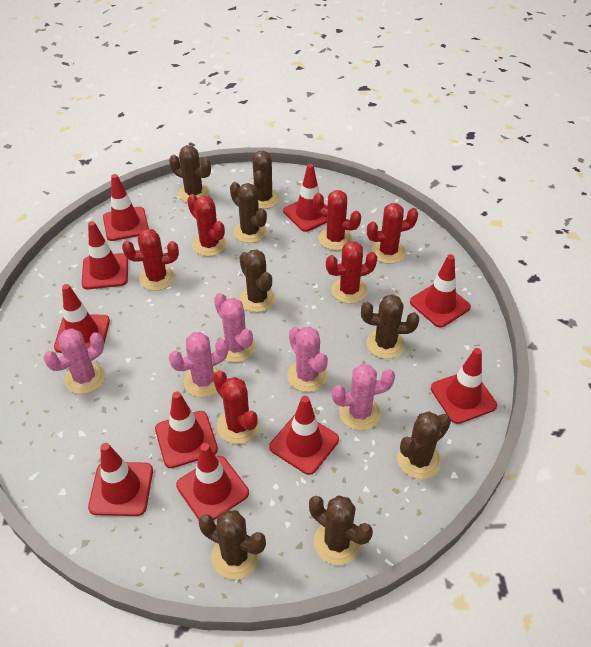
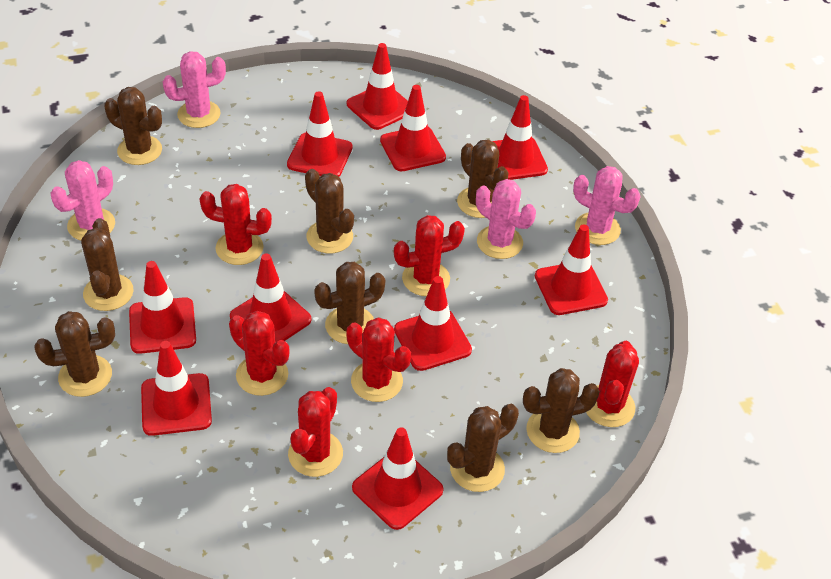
pink cactus: [43,328,105,394] [169,332,228,397] [214,293,256,362] [287,327,328,392] [332,364,395,430] = 5 -> [51,160,115,240] [163,51,226,128] [476,179,536,259] [573,166,641,245] = 4

